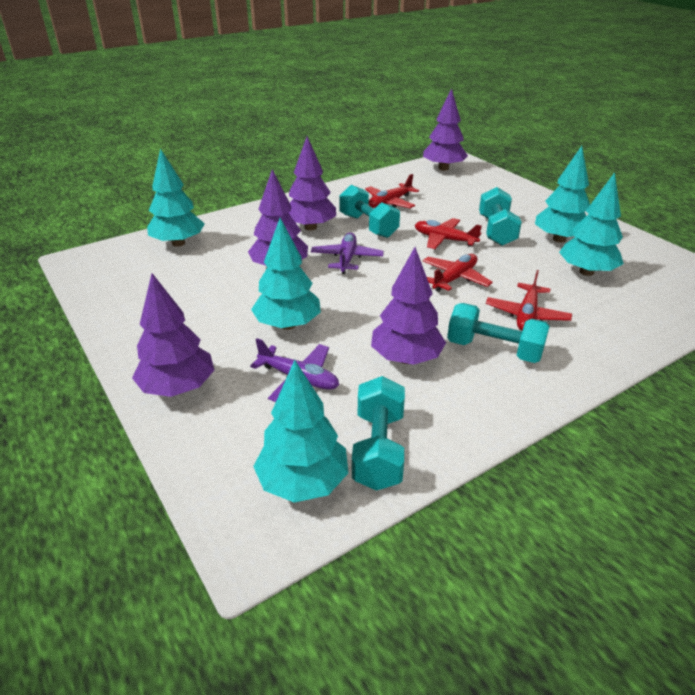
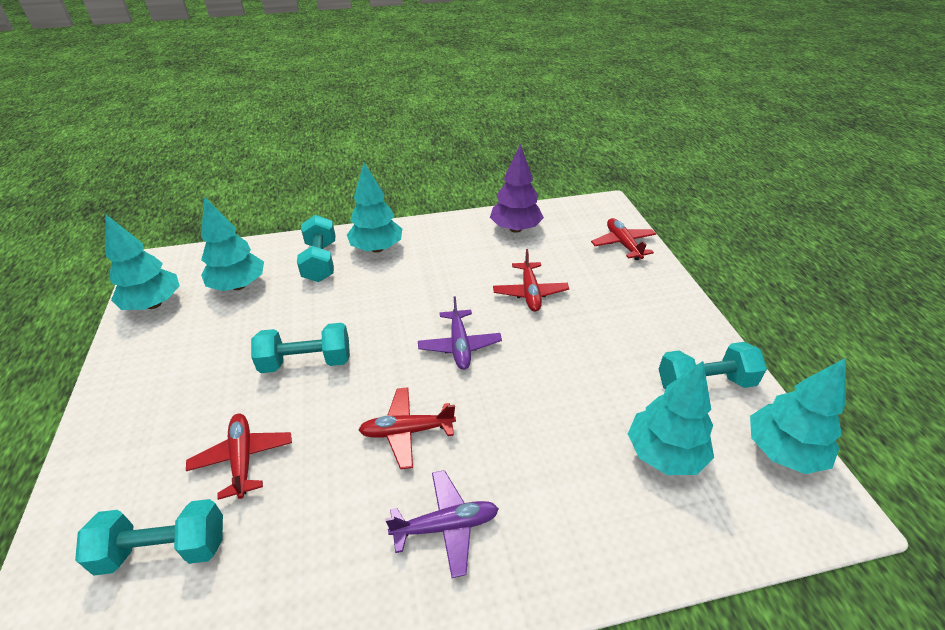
purple tree: [132,273,214,397] [248,169,308,266] [288,136,336,231] [371,247,446,365] [423,88,468,171] = 5 -> [490,144,544,233] = 1

